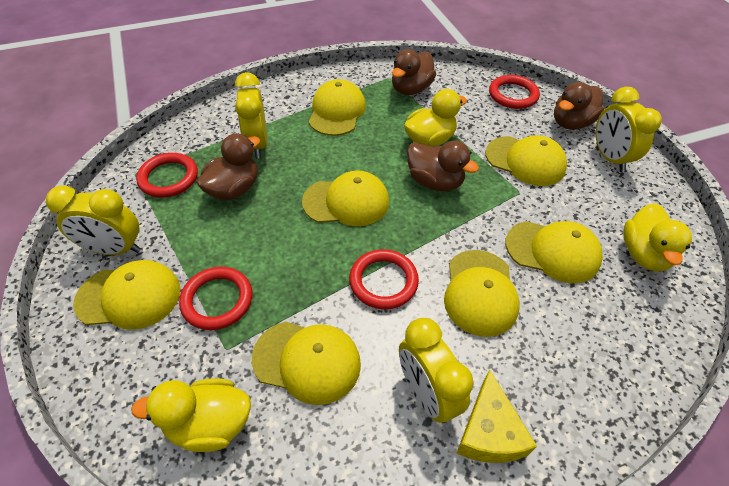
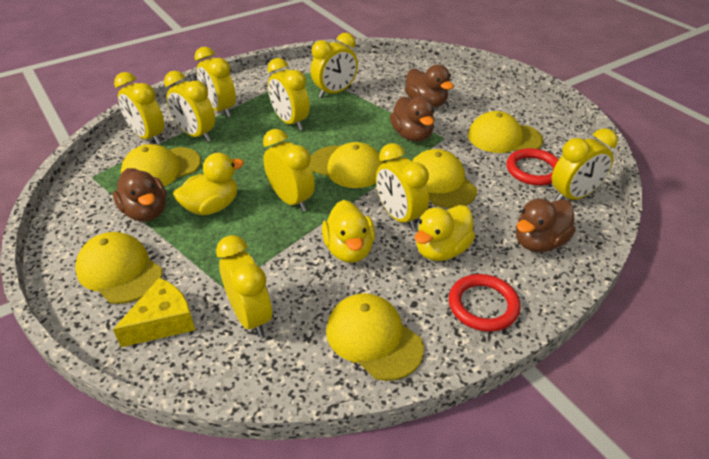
red ring: [136,153,198,198] [179,267,252,330] [349,249,419,309] [489,75,540,109] = 4 -> [449,274,521,332] [506,148,559,186] = 2
yellow cap: [73,260,180,330] [252,322,361,405] [302,170,389,226] [309,79,366,136] [444,250,520,337] [485,135,567,186] [506,221,603,283] = 7 -> [75,232,162,304] [121,144,201,186] [310,142,383,188] [326,293,424,381] [412,149,477,208] [468,111,543,153] = 6
yellow clock: [46,185,141,255] [235,72,268,158] [399,318,473,423] [595,87,662,172] = 4 -> [114,72,164,145] [164,71,215,142] [194,47,236,117] [216,235,272,337] [263,129,315,212] [267,58,310,130] [310,33,358,98] [376,143,429,230] [552,128,618,201] = 9

